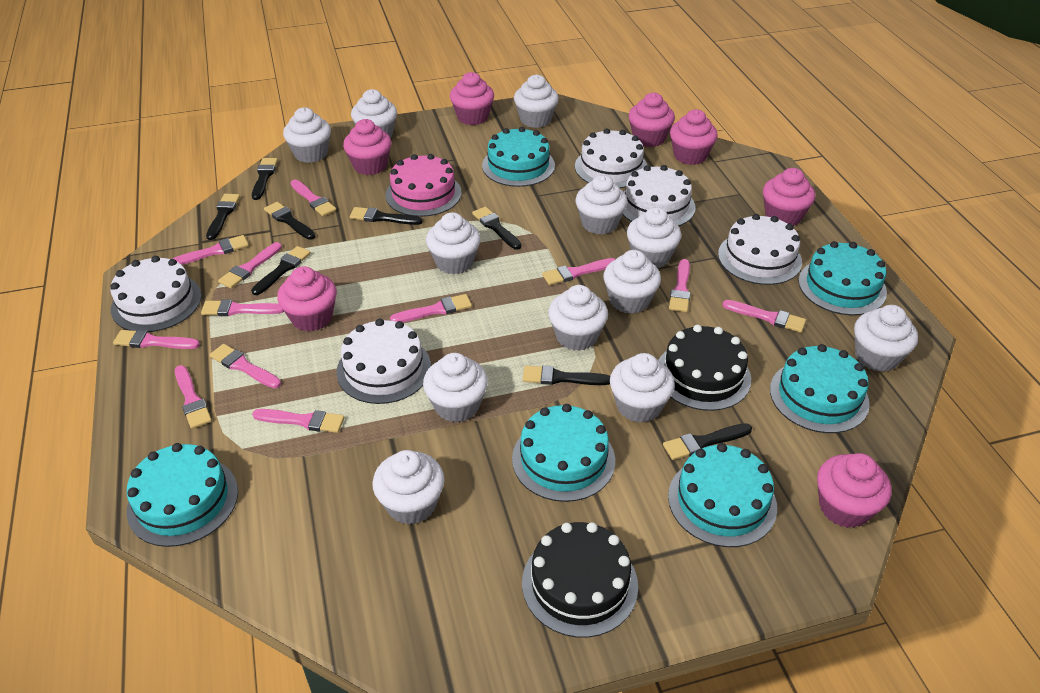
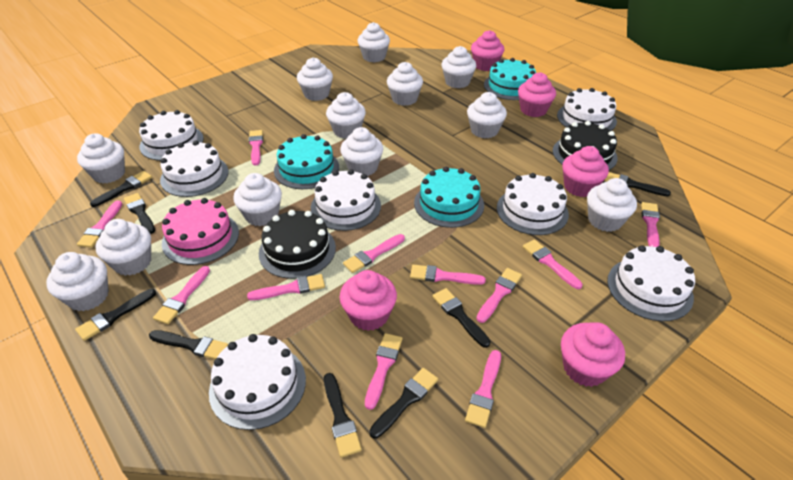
pink brush: [113,330,200,349] [172,235,249,265] [175,365,212,429] [201,299,284,316] [209,344,281,388] [218,242,282,288] [252,409,344,433] [290,180,336,216] [390,294,472,322] [542,258,616,285] [669,259,690,312] [722,300,806,333] = 12 -> [77,200,122,248] [153,266,210,324] [247,274,325,300] [249,130,263,166] [343,234,405,273] [365,333,402,410] [410,265,486,285] [465,350,501,428] [476,268,522,323] [523,239,582,289] [641,202,660,247] = 11
pink cupcake: [277,266,337,331] [343,119,392,175] [450,72,494,125] [629,93,675,147] [670,109,717,165] [763,168,815,226] [817,453,892,528] = 7 -> [340,270,397,331] [471,30,504,71] [518,72,556,117] [561,322,625,387] [562,146,609,197] = 5
turquoise cake: [127,443,238,547] [482,127,555,187] [512,404,615,502] [668,443,777,547] [770,344,870,433] [799,241,887,315] = 6 -> [274,134,339,189] [414,167,484,228] [484,58,536,100] = 3
white cake: [110,256,201,332] [336,319,431,404] [575,128,647,188] [623,165,695,226] [718,214,802,285] = 5 -> [139,110,204,161] [160,140,229,197] [209,334,306,430] [311,169,381,231] [497,173,569,235] [557,88,617,131] [607,245,695,321] = 7

